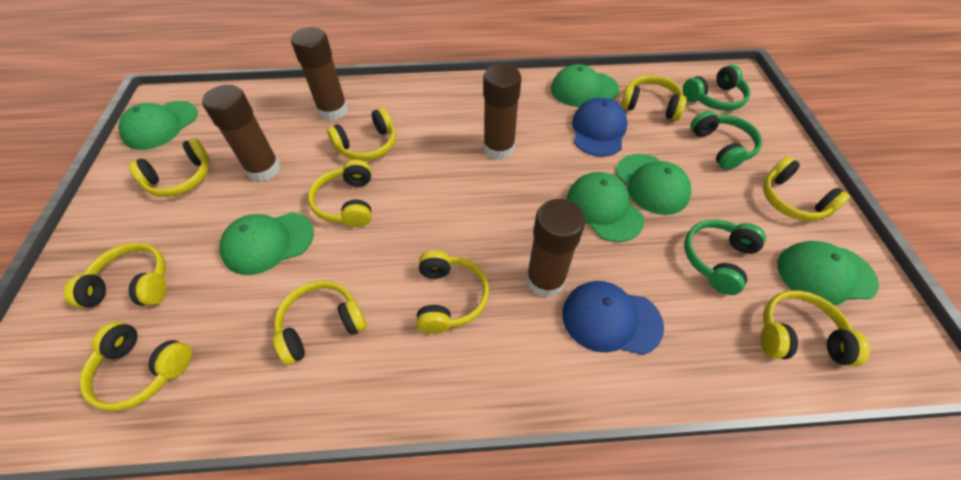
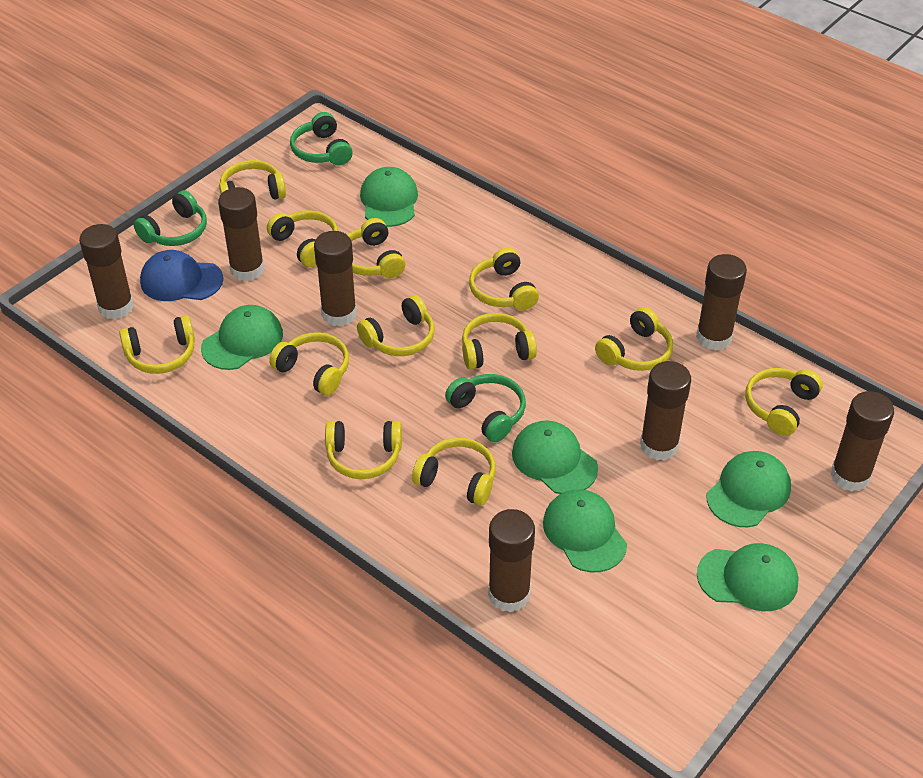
blue cap: [562,281,664,355] [572,97,628,157] = 2 -> [140,250,223,301] = 1
brown glue stick: [202,85,281,182] [291,27,348,121] [483,64,521,160] [526,199,585,298] = 4 -> [79,224,134,320] [218,187,264,282] [314,231,357,326] [488,509,535,612] [640,361,691,461] [696,254,747,351] [830,391,894,492] = 7
yellow headphones: [64,243,167,308] [79,322,192,411] [128,138,210,197] [273,281,367,365] [308,159,371,227] [327,108,396,161] [416,250,489,334] [621,75,687,121] [760,290,870,366] [763,156,850,221] = 10 -> [119,315,195,374] [219,160,286,199] [267,210,338,267] [269,332,349,396] [325,421,402,479] [347,218,406,278] [357,295,435,356] [412,438,496,506] [462,313,537,369] [469,248,539,310] [595,307,673,371] [745,368,823,436] = 12

